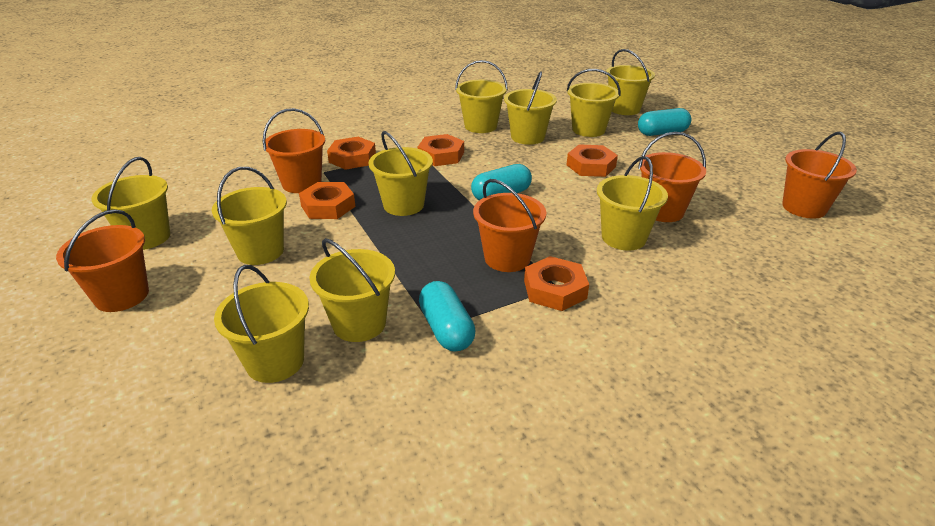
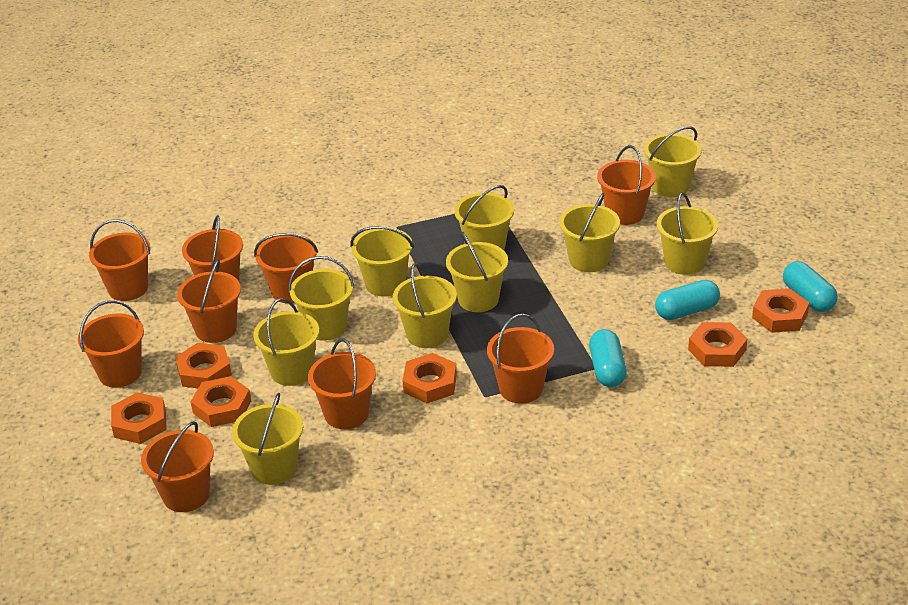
orange bucket: [56,209,149,312] [263,108,325,193] [473,179,546,272] [638,132,706,222] [782,132,857,219] = 5 -> [78,300,144,388] [89,219,151,301] [141,421,214,512] [177,259,241,343] [182,215,243,281] [254,233,318,303] [308,339,376,429] [487,313,554,404] [597,145,656,225] = 9
orange nut: [299,182,356,219] [327,137,376,170] [418,134,464,166] [524,256,589,311] [567,144,618,177] = 5 -> [111,392,167,444] [175,343,232,388] [190,376,251,427] [403,353,457,403] [688,322,748,367] [752,288,809,333] = 6

